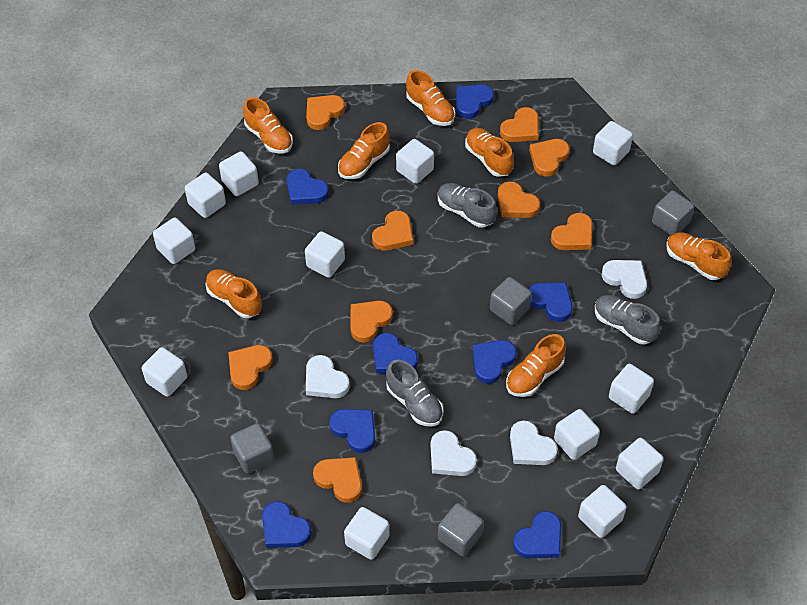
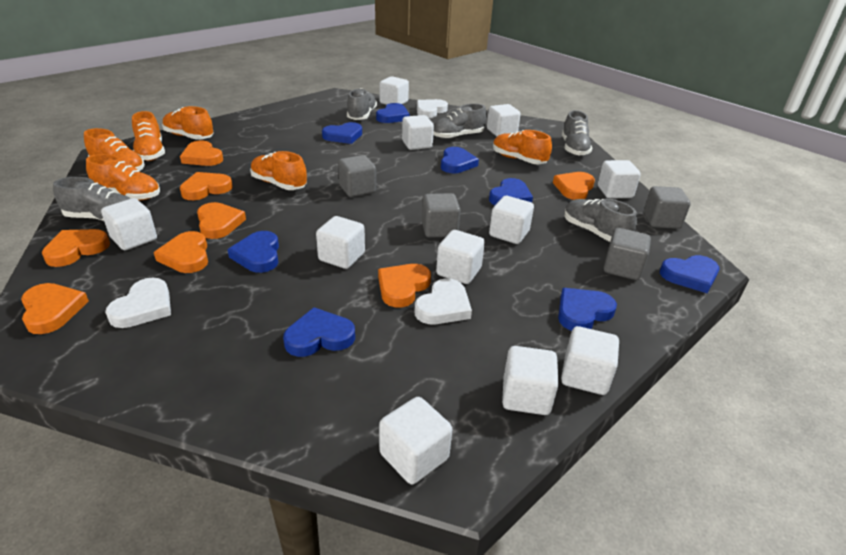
grey shoe: [386,360,443,426] [438,183,497,227] [595,295,661,344] = 3 -> [53,177,131,221] [347,88,377,120] [433,104,487,139] [562,110,592,156] [564,199,637,242] = 5
orange heart: [228,345,273,390] [306,95,345,130] [313,457,362,503] [350,301,393,343] [372,211,413,251] [498,181,540,218] [500,107,539,142] [529,139,570,177] [551,213,593,250] = 9 -> [21,283,89,334] [42,229,110,267] [154,231,208,273] [180,141,223,166] [180,172,233,200] [197,202,246,239] [378,264,431,308] [553,172,595,200] = 8
orange shoe: [205,269,262,318] [243,97,293,154] [338,122,390,179] [406,70,455,126] [465,128,514,177] [506,334,566,397] [666,232,731,280] = 7 -> [84,128,145,171] [86,154,160,200] [132,111,165,161] [162,106,214,140] [250,151,307,190] [493,130,552,164] = 6
white cube: [142,347,187,397] [153,218,195,264] [185,172,226,218] [219,151,259,196] [305,231,345,278] [344,507,389,560] [396,139,434,184] [554,409,600,460] [578,485,626,538] [593,121,633,165] [609,364,654,414] [616,438,663,490] = 12 -> [101,198,157,250] [316,216,365,269] [379,76,409,105] [379,397,452,484] [402,115,434,150] [436,230,485,284] [487,104,521,137] [489,196,534,244] [502,346,559,415] [561,326,619,395] [598,160,641,199] = 11
white heart: [306,355,350,398] [431,430,477,476] [510,421,558,465] [602,260,647,299] = 4 -> [105,278,171,328] [415,278,472,324] [417,99,448,118] = 3

